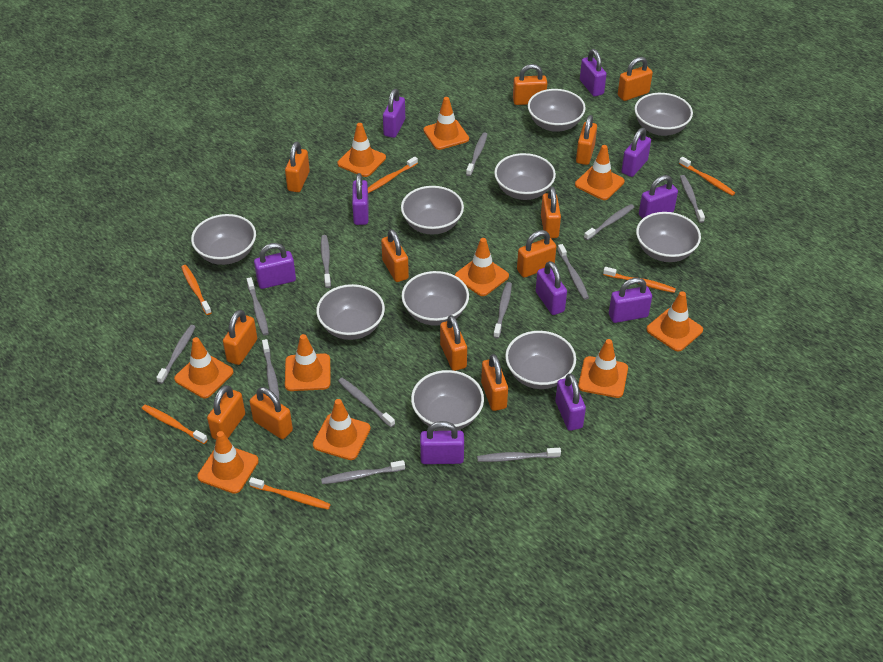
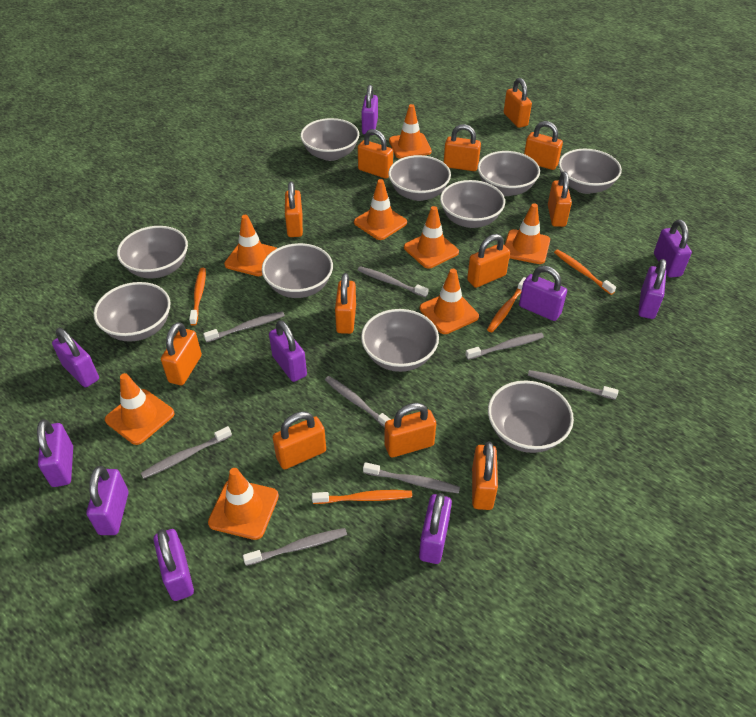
grey toothbrush: [156,325,196,384] [247,277,269,335] [262,339,280,401] [321,235,331,288] [321,460,405,484] [338,378,395,427] [466,132,487,176] [477,448,561,462] [493,282,512,338] [558,244,589,300] [584,204,634,240] [680,175,705,223] = 12 -> [141,426,232,479] [203,311,285,342] [243,528,347,566] [325,376,391,427] [358,266,429,298] [363,462,460,493] [465,333,544,360] [528,370,619,400] = 8
orange toothbrush: [142,404,208,444] [181,265,212,315] [249,477,331,510] [368,156,418,193] [603,267,676,293] [679,157,735,196] = 6 -> [189,268,206,326] [312,490,412,504] [487,277,526,332] [554,249,616,295] = 4
orange traffic cone: [174,337,233,398] [197,431,259,494] [285,334,330,391] [313,399,370,460] [338,123,386,177] [423,97,469,150] [455,238,509,296] [575,145,625,200] [578,339,628,398] [646,291,703,352] = 10 -> [105,373,175,445] [208,468,279,540] [224,215,277,276] [354,179,407,240] [389,104,432,159] [404,206,459,269] [420,269,479,334] [505,203,550,264] = 8

